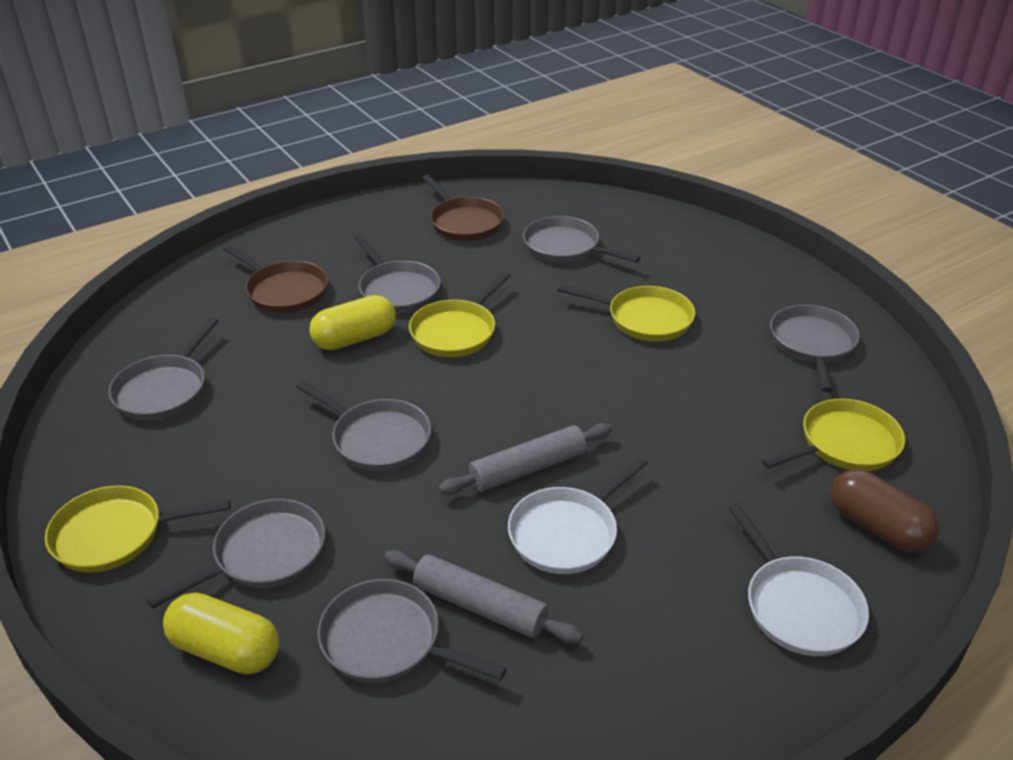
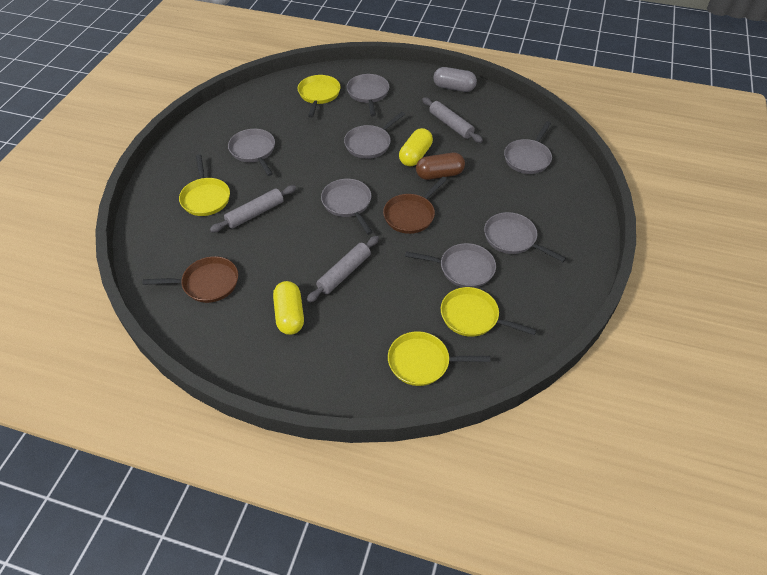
grey capsule: none = 0 -> [433,67,477,92] = 1
grey rolling pin: [384,550,583,644] [438,423,612,495] = 2 -> [210,185,296,232] [306,236,379,303] [422,97,483,143] = 3
white pan: [508,457,648,574] [728,503,869,656] = 2 -> none = 0

